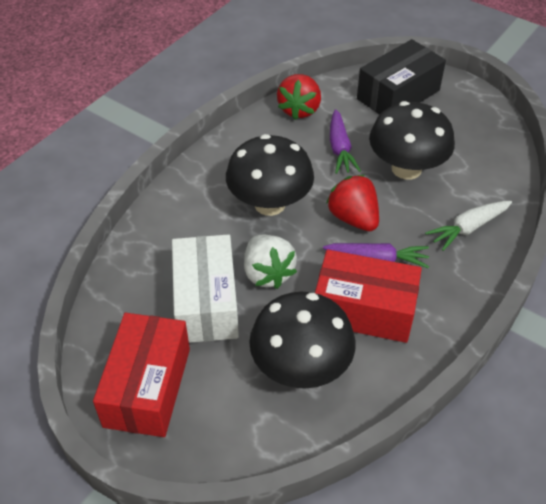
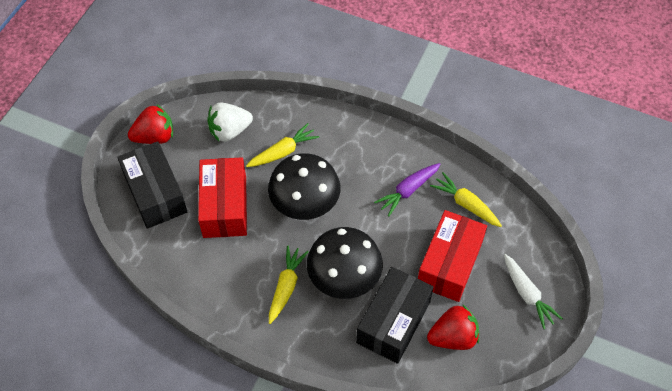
black box: [357,39,446,115] = 1 -> [117,141,187,229] [356,267,433,364] = 2
black mushroom: [226,134,314,216] [249,292,356,389] [369,101,455,180] = 3 -> [268,153,340,220] [307,227,383,299] = 2
purple carrot: [323,243,430,269] [330,109,361,174] = 2 -> [374,163,441,216] = 1
white box: [172,234,239,343] = 1 -> none = 0
yellow carrot: none = 0 -> [246,123,319,167] [269,245,309,324] [430,172,502,227] = 3

